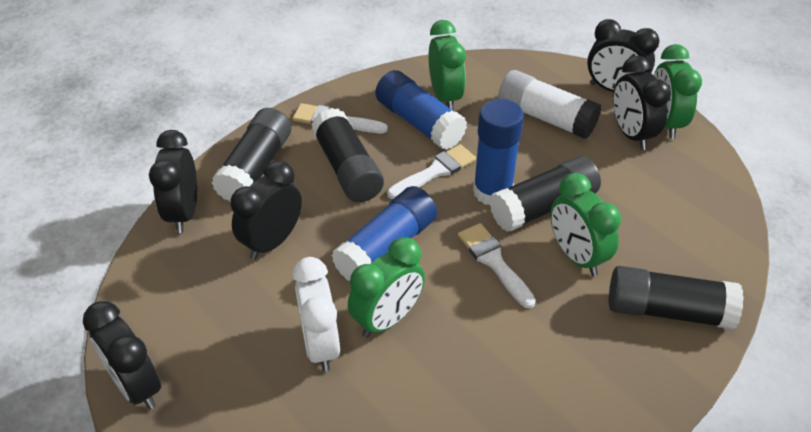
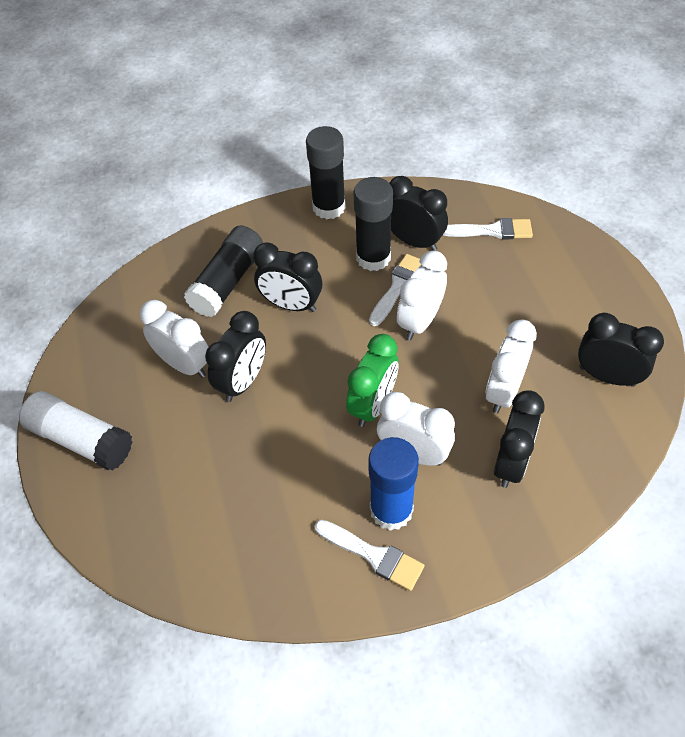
black glue stick: [212,108,291,202] [311,108,384,202] [489,156,601,232] [609,266,744,329] = 4 -> [184,225,263,317] [306,126,346,219] [353,177,393,271] = 3
blue glue stick: [332,186,437,281] [375,70,467,150] [473,99,524,205] = 3 -> [368,437,419,531] = 1
green clock: [348,237,425,338] [428,20,466,111] [550,173,621,276] [654,44,702,139] = 4 -> [346,334,399,427] = 1
white clock: [293,257,340,371] = 1 -> [140,300,208,378] [377,392,455,466] [397,250,447,340] [485,319,537,413] = 4

